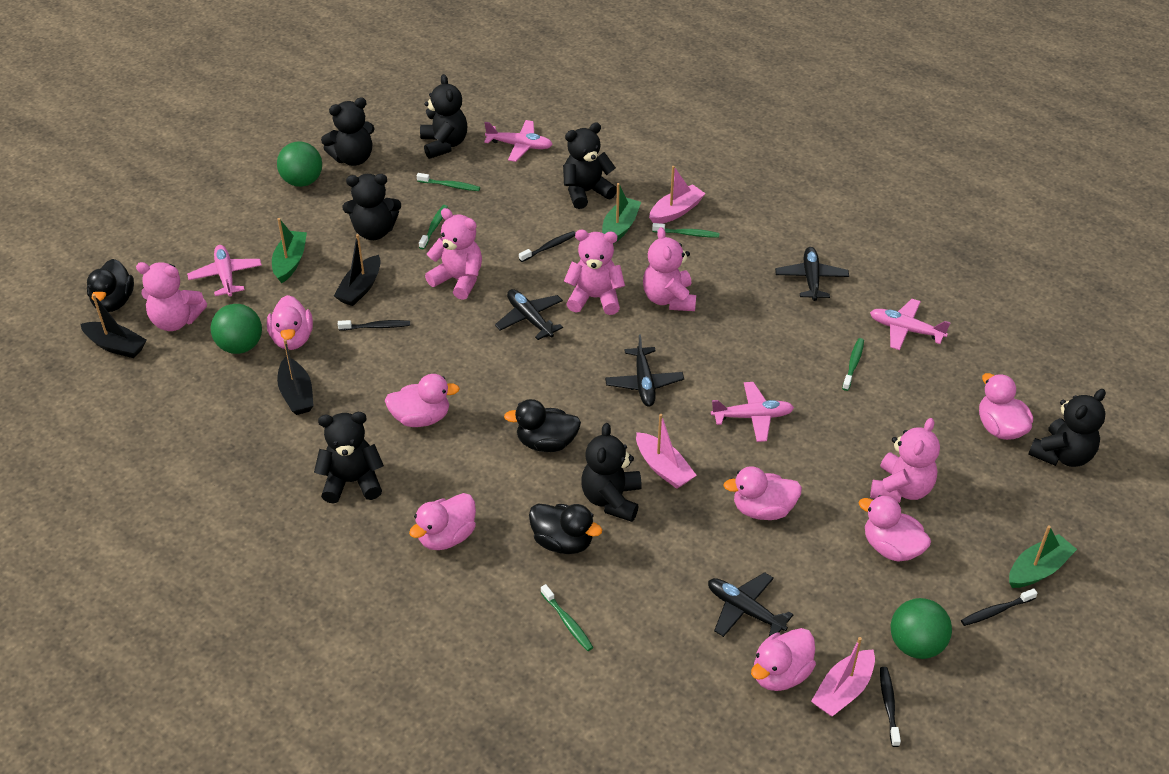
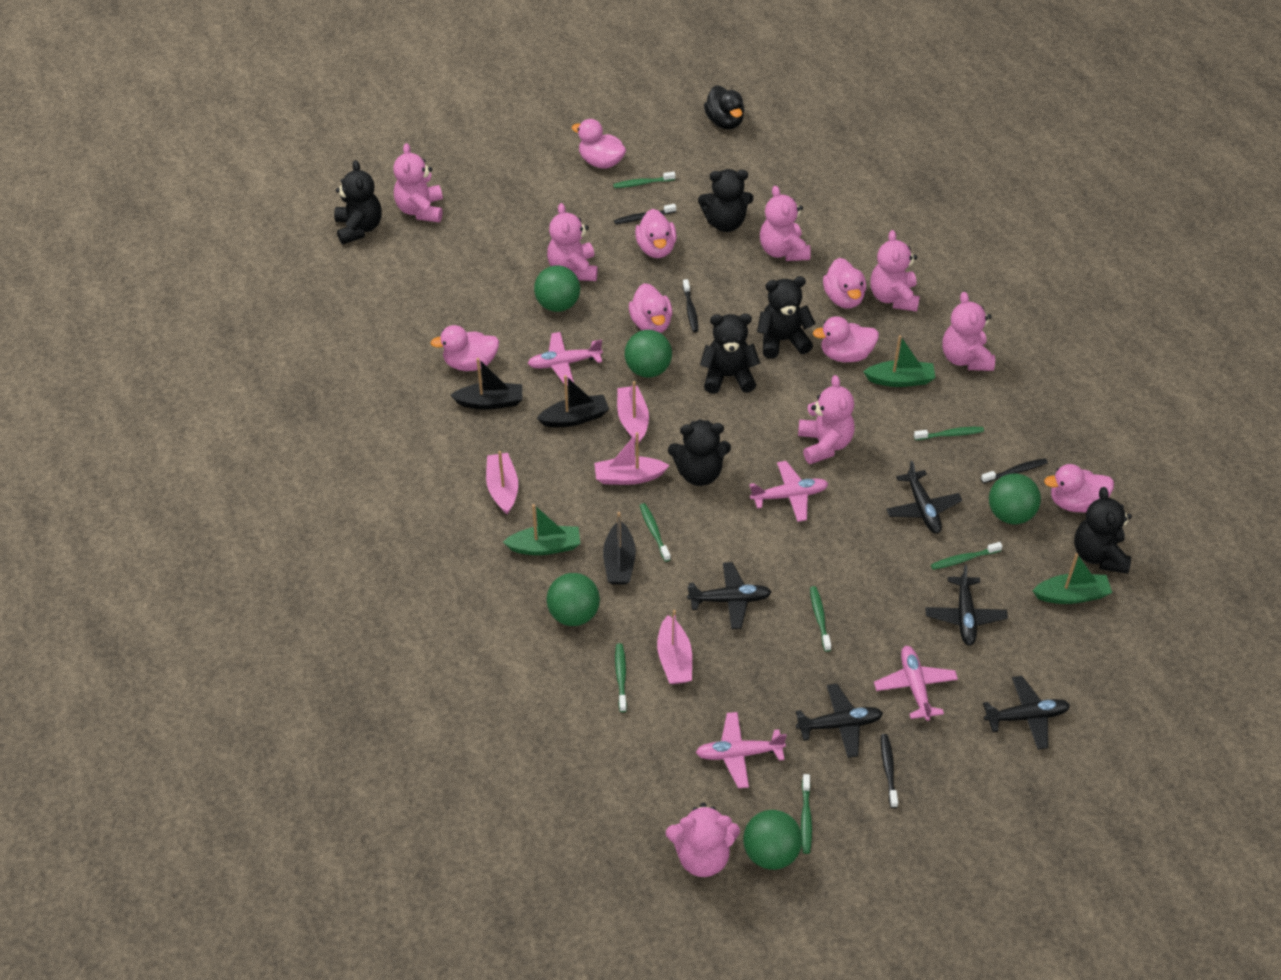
black duck: [87,259,134,312] [504,399,581,452] [529,504,602,554] = 3 -> [704,85,744,129] = 1
black plane: [495,289,563,340] [605,334,684,406] [708,572,793,637] [775,247,849,301] = 4 -> [687,562,771,629] [796,684,883,758] [886,461,963,534] [925,565,1008,646] [983,676,1070,750] = 5
black teddy bear: [314,412,384,503] [321,97,375,166] [343,174,401,240] [420,74,467,159] [563,122,617,209] [581,423,642,522] [1028,389,1106,467] = 7 -> [334,160,382,244] [668,419,731,486] [698,169,754,232] [700,314,760,394] [757,276,816,359] [1074,487,1132,574] = 6
green ball: [211,304,262,354] [277,142,322,187] [890,598,952,659] = 3 -> [534,265,580,312] [547,573,600,626] [625,330,672,378] [743,810,802,870] [989,473,1041,524] = 5
green toothbrush: [417,173,480,191] [419,205,448,249] [541,584,593,651] [652,223,720,238] [842,338,864,391] = 5 -> [613,172,675,188] [615,643,627,712] [640,503,671,562] [801,774,812,854] [810,586,831,652] [914,427,984,440] [931,542,1002,570] = 7
pink boat: [636,414,697,489] [649,166,706,224] [811,637,875,717] = 3 -> [486,451,518,515] [594,432,670,485] [617,381,649,443] [657,610,692,684] = 4
pink teddy bear: [136,262,207,331] [425,208,482,300] [564,230,625,315] [643,227,696,311] [870,418,940,503] = 5 -> [393,143,443,222] [547,203,598,281] [666,802,740,877] [760,186,811,261] [798,375,855,464] [870,230,920,312] [942,292,995,371] = 7

